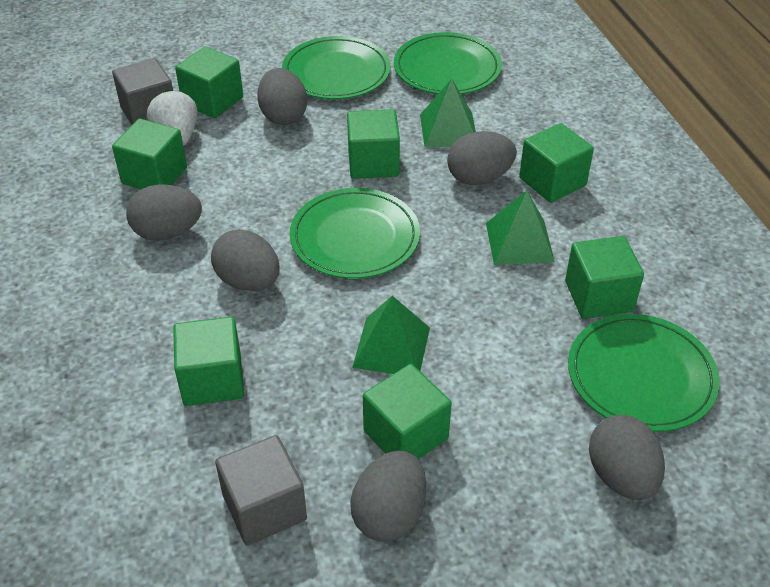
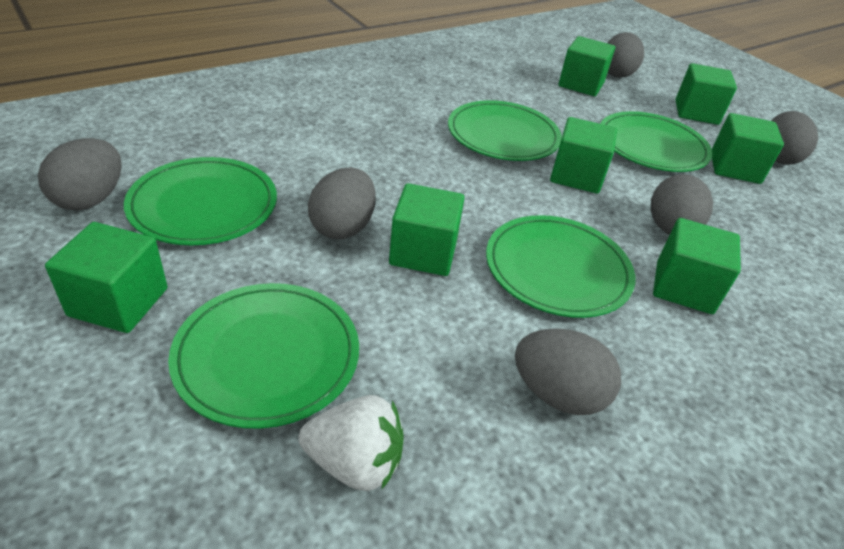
green plate: [282,36,391,99] [289,188,420,279] [394,32,502,94] [568,314,720,432] = 4 -> [124,157,277,245] [168,283,359,428] [448,100,562,161] [486,215,635,318] [600,111,712,172] = 5
green pyramid: [352,296,430,374] [420,79,476,148] [486,190,555,265] = 3 -> none = 0
grey cube: [112,58,173,125] [215,435,307,545] = 2 -> none = 0

